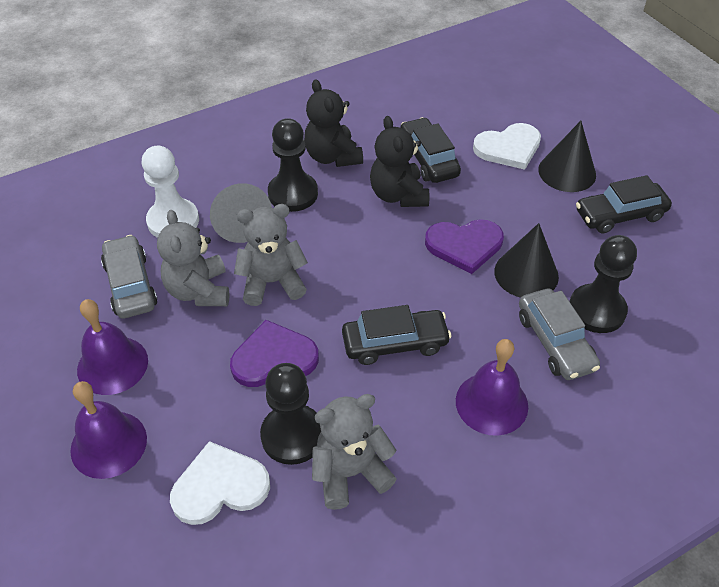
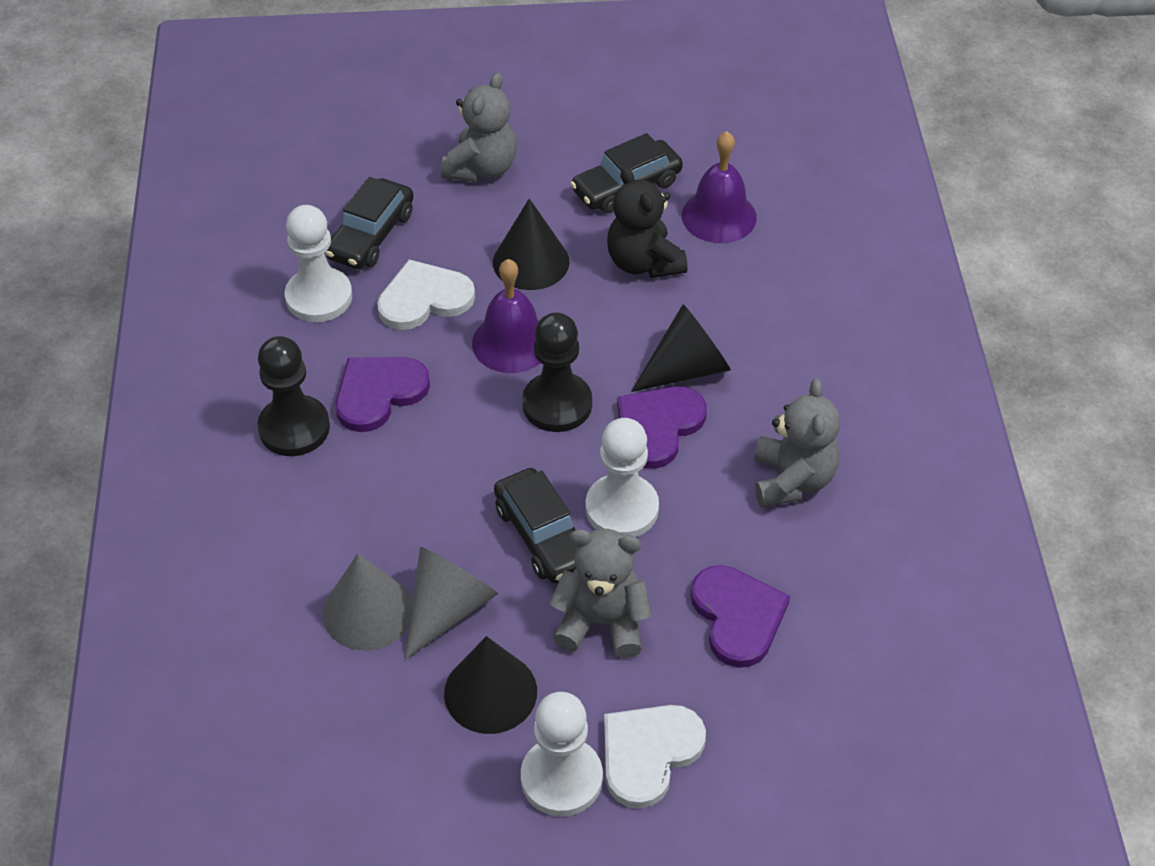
black cone: [494,223,559,298] [538,121,596,192] = 2 -> [444,636,537,734] [493,198,570,290] [631,304,731,392] = 3
black pawn: [260,363,321,465] [268,118,318,212] [569,235,637,333] = 3 -> [257,336,330,456] [522,312,592,432] = 2
black teddy bear: [304,79,363,167] [370,116,429,207] = 2 -> [607,167,688,278] = 1
grey car: [101,235,157,319] [519,288,600,380] = 2 -> none = 0
grey cone: [210,183,272,243] = 1 -> [323,553,412,650] [404,547,498,660] = 2
purple bell: [70,381,147,479] [77,299,148,395] [456,339,528,436] = 3 -> [472,259,541,373] [682,131,757,243] = 2
purple heart: [230,320,319,387] [425,219,504,274] = 2 -> [335,357,430,432] [617,386,707,469] [691,565,790,668] = 3
white pawn: [142,146,199,238] = 1 -> [285,205,352,322] [521,692,603,816] [585,418,659,537] = 3

